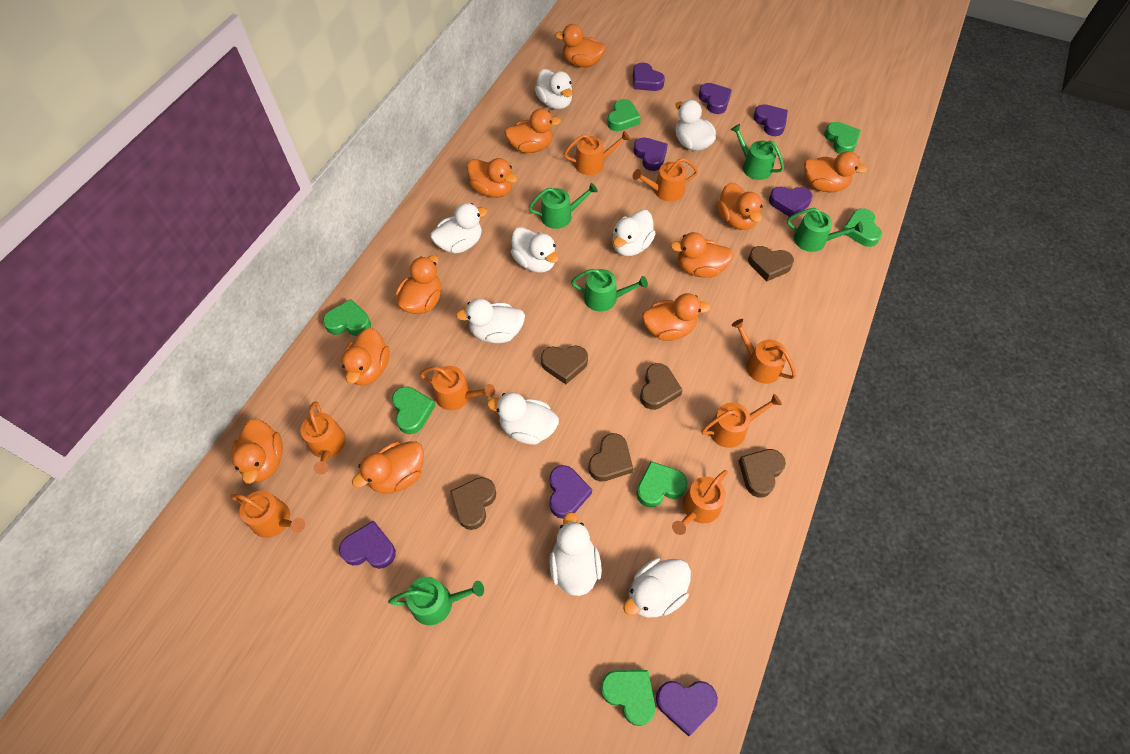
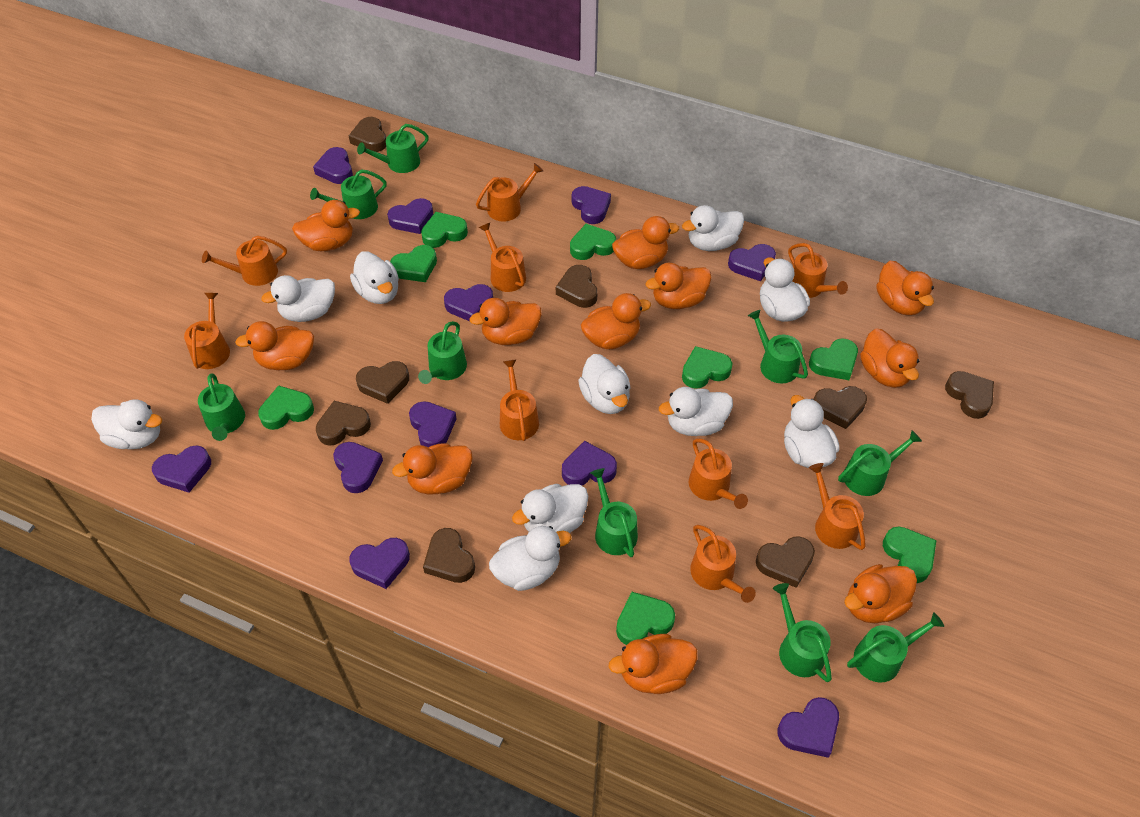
brown heart: [450,477,496,530] [541,345,588,384] [588,433,633,482] [640,363,683,410] [739,449,786,498] [748,246,794,281] = 6 -> [316,401,371,446] [349,117,386,152] [356,361,409,404] [423,528,475,583] [556,265,598,308] [756,536,815,588] [814,386,867,429] [945,371,994,419] = 8
green heart: [323,299,371,336] [392,386,435,434] [600,670,655,726] [607,99,641,131] [637,461,688,507] [824,122,861,154] [843,208,882,247] = 7 -> [258,385,314,430] [390,245,437,282] [421,212,468,248] [570,224,616,260] [616,592,675,645] [682,346,732,389] [809,338,858,380] [883,526,937,583] = 8
green watering can: [388,577,484,625] [528,183,598,229] [571,269,648,312] [730,124,784,180] [787,208,863,252] = 5 -> [198,373,245,441] [310,169,387,219] [357,124,429,173] [418,321,467,384] [590,468,638,557] [748,310,808,383] [773,583,832,682] [838,430,922,496] [847,612,944,682] = 9
orange watering can: [231,491,305,538] [301,401,346,474] [420,366,495,410] [564,131,630,175] [633,158,698,202] [672,470,728,535] [701,394,782,448] [732,319,796,384] = 8 -> [184,293,230,369] [202,236,287,286] [476,163,543,221] [479,223,526,292] [500,359,539,441] [689,438,748,509] [690,525,756,603] [788,243,848,298] [809,463,866,550] = 9
purple heart: [339,520,396,569] [549,465,592,519] [633,63,665,91] [633,137,668,171] [656,681,718,736] [698,83,732,114] [753,104,788,136] [769,186,812,217] = 8 -> [152,445,211,493] [313,147,353,184] [333,442,383,493] [349,538,410,589] [387,198,433,234] [409,401,457,447] [444,284,493,321] [562,441,617,486] [572,186,611,224] [728,244,776,281] [777,697,839,758] = 11
white duck: [430,203,488,253] [456,298,525,343] [487,392,559,445] [511,227,559,273] [535,69,573,110] [549,512,602,596] [612,210,656,256] [623,558,691,617] [675,100,716,151] = 9 -> [91,399,162,449] [261,275,335,322] [350,251,399,304] [489,526,571,591] [512,484,588,533] [578,354,631,414] [659,387,733,436] [682,205,744,251] [760,257,810,322] [784,395,840,468] = 10

